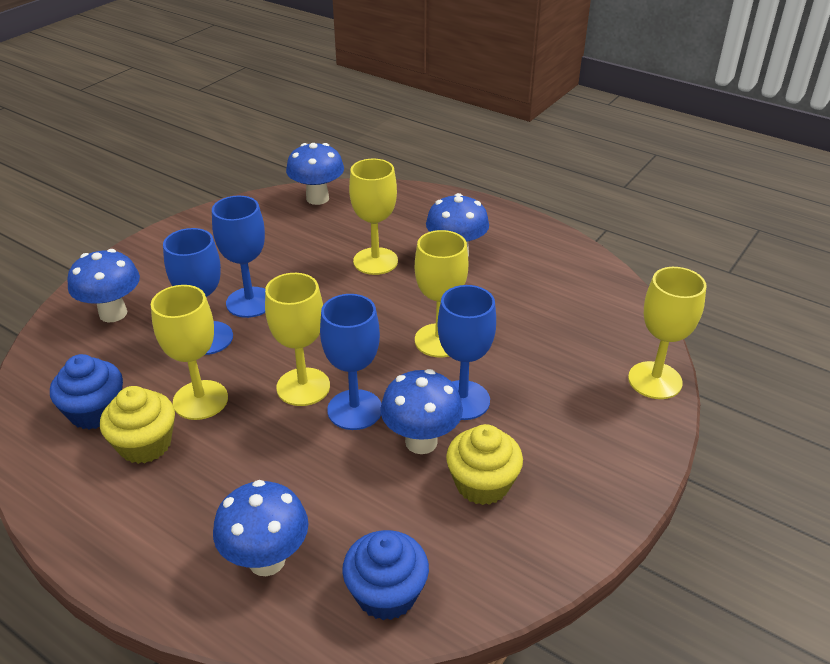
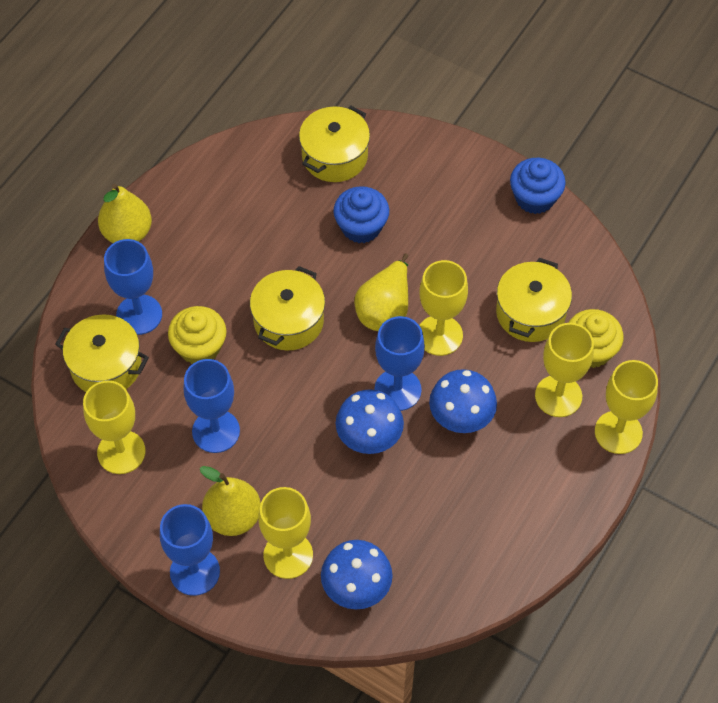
blue mushroom: [67,249,140,322] [213,480,308,576] [286,143,344,205] [380,369,463,454] [426,193,489,256] = 5 -> [321,540,393,609] [336,389,404,454] [429,369,497,433] = 3
yellow pear: none = 0 -> [98,184,152,243] [200,466,261,536] [354,254,408,331] = 3
yellow pot: none = 0 -> [55,314,149,392] [250,266,325,350] [299,105,370,182] [496,258,572,342] = 4

